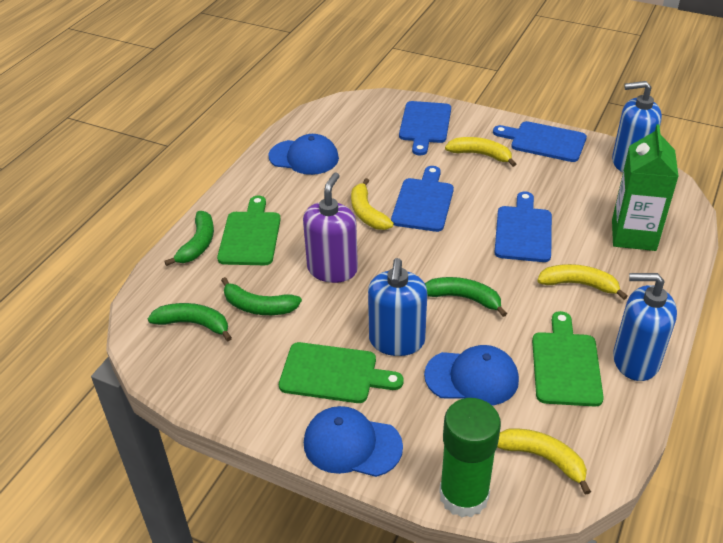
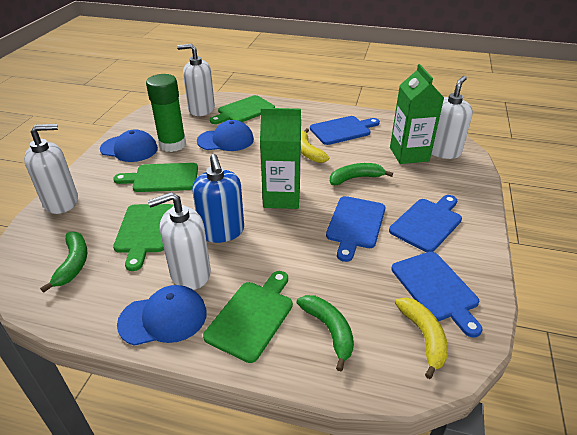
blue soap dispenser: [368,258,427,356] [612,81,662,173] [613,273,677,381] = 3 -> [192,154,244,243] = 1
green banana: [148,303,232,341] [164,211,214,266] [221,277,302,315] [425,277,507,317] = 4 -> [40,231,87,293] [296,295,354,371] [330,163,393,185] = 3
green carton: [612,124,679,251] = 1 -> [260,108,301,209] [390,64,444,164] = 2
green cutting board: [217,196,281,265] [279,342,404,403] [532,311,604,407] = 3 -> [113,163,198,192] [113,204,174,271] [203,271,293,363] [210,95,275,124] = 4
purple soap dispenser: [303,172,358,283] = 1 -> none = 0
white soap dispenser: none = 0 -> [24,124,78,214] [148,192,211,290] [177,44,215,116] [432,76,473,159] = 4
yellow banana: [351,178,394,230] [445,137,516,167] [497,428,591,495] [537,264,628,300] = 4 -> [301,128,329,163] [395,298,448,379] = 2

